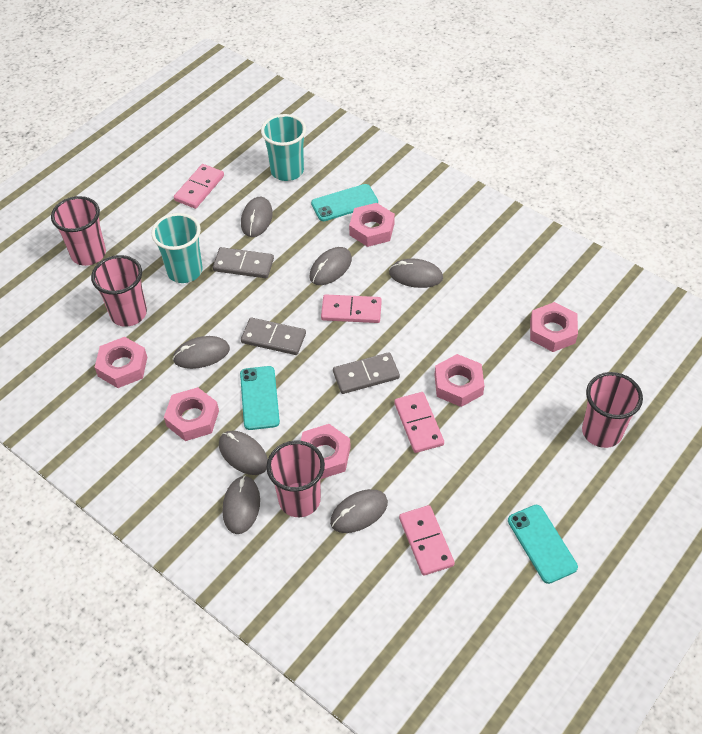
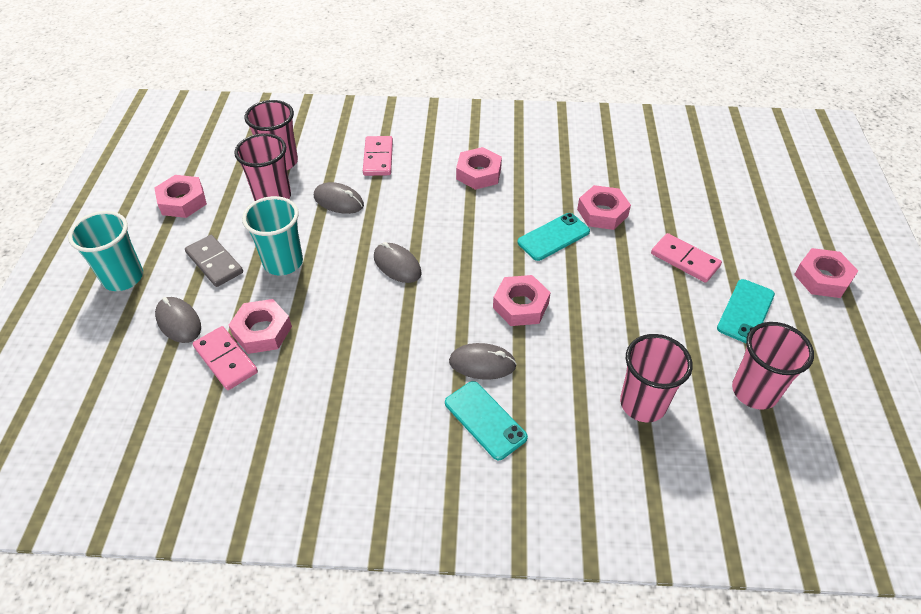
grey domino: [213,247,274,278] [241,318,306,355] [333,352,400,394] = 3 -> [185,235,243,287] = 1
grey mouse: [173,336,230,369] [219,431,268,475] [222,475,260,534] [241,197,273,237] [309,247,352,285] [330,489,388,533] [389,259,443,288] = 7 -> [155,297,201,343] [314,182,364,214] [374,242,422,283] [449,343,517,380] = 4
pink domino: [174,164,224,209] [321,294,382,323] [394,392,444,453] [399,505,455,576] = 4 -> [193,326,258,390] [363,136,393,176] [651,233,722,283] = 3

